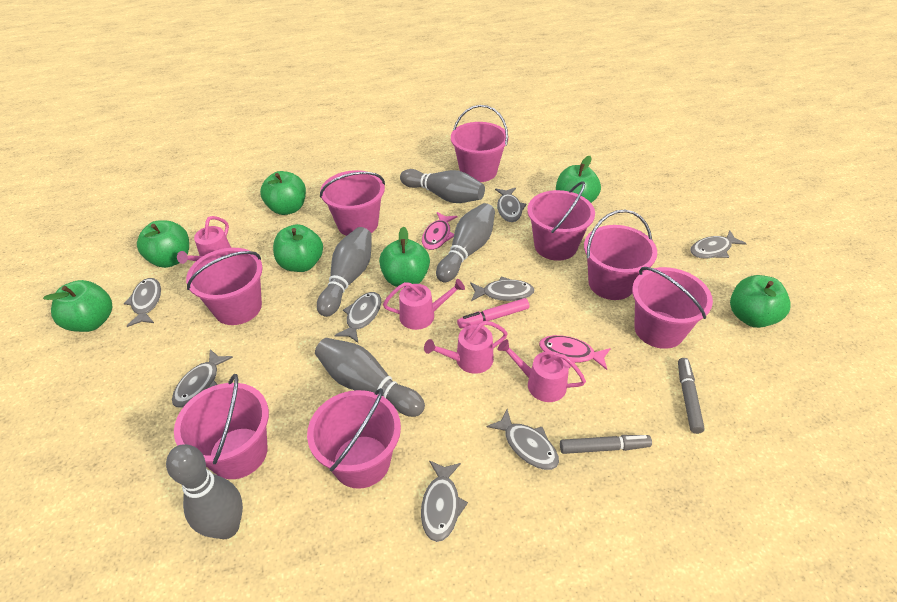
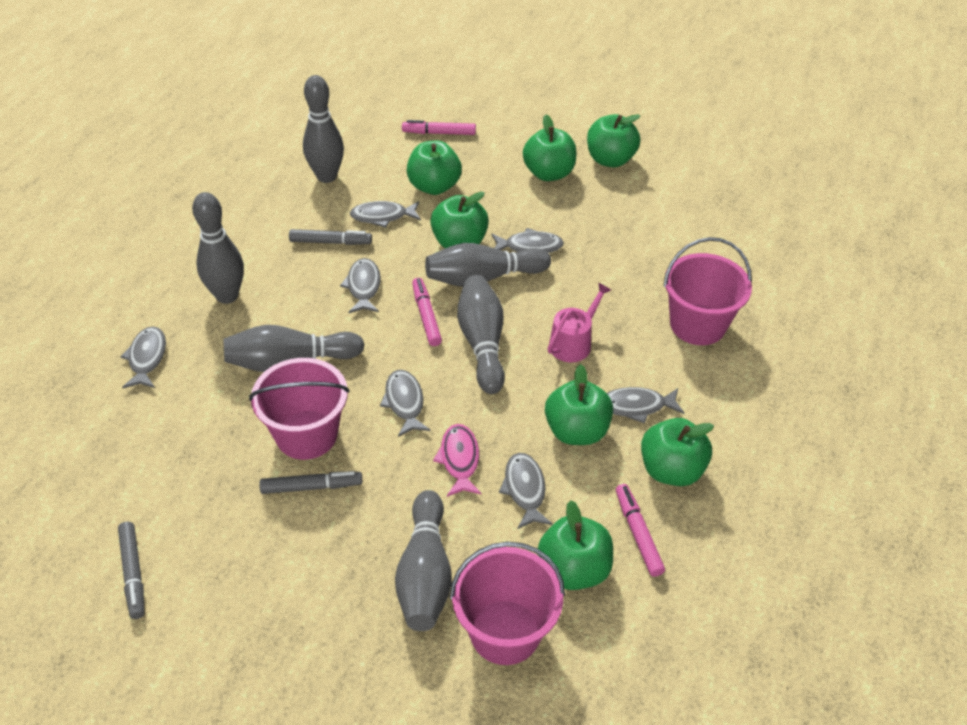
grey bowling pin: [166,444,243,539] [315,338,425,417] [317,227,372,317] [400,169,485,203] [436,203,495,282] = 5 -> [192,192,244,304] [223,325,365,372] [303,75,344,183] [395,490,452,631] [425,243,551,287] [457,275,505,394] = 6
grey fish: [124,278,161,327] [172,349,233,408] [334,292,382,343] [421,461,468,542] [470,276,535,301] [487,409,559,470] [495,188,526,222] [690,231,747,258] = 8 -> [120,326,166,388] [340,258,381,313] [350,201,421,228] [380,370,431,437] [491,228,564,253] [499,453,552,529] [607,387,684,424] = 7
grey marker: [560,435,652,454] [678,358,705,434] = 2 -> [118,522,145,619] [259,471,362,494] [289,229,372,245] = 3
pink bucket: [174,374,269,479] [186,248,263,325] [307,388,401,489] [320,170,385,236] [451,105,509,182] [527,181,595,261] [584,210,657,300] [632,267,713,349] = 8 -> [249,358,350,460] [450,542,565,665] [664,237,752,345] = 3
pink fish: [422,212,457,250] [539,335,611,370] = 2 -> [433,424,481,497] = 1
pink marker: [457,298,529,328] = 1 -> [402,120,476,135] [412,278,442,346] [616,484,665,577] = 3
pink watering can: [177,216,231,264] [383,279,465,330] [424,321,508,374] [497,339,586,402] = 4 -> [548,282,611,362] = 1

